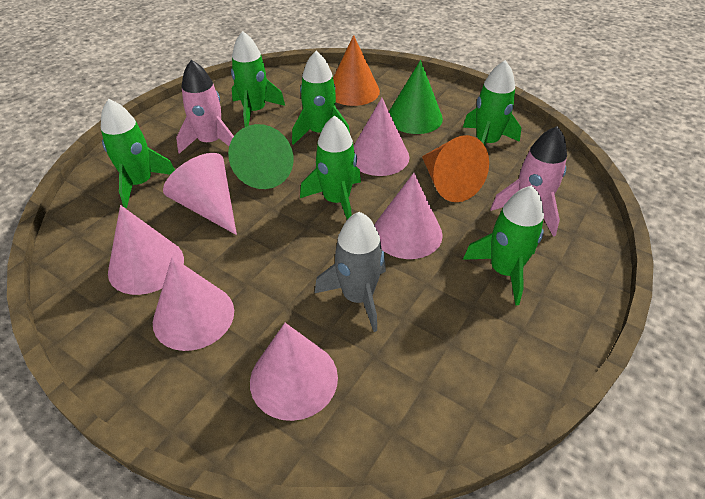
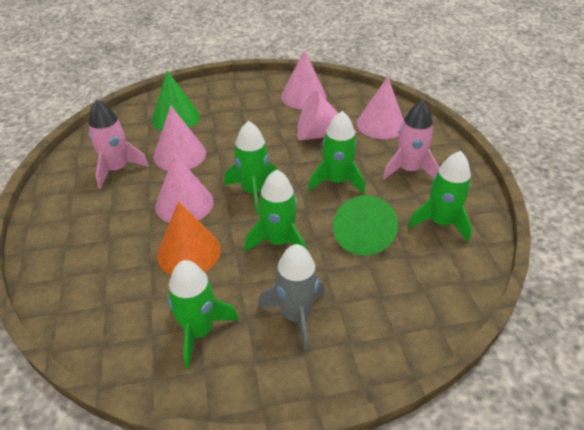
green rocket: [101,99,175,208] [231,31,285,127] [292,51,350,145] [300,115,361,219] [463,60,521,146] [463,185,544,305] = 6 -> [167,260,239,368] [224,121,278,214] [244,169,306,252] [308,111,365,194] [408,151,472,242] = 5
orange cone: [333,35,380,106] [422,135,489,202] = 2 -> [157,201,221,275] = 1
pink cone: [108,205,184,295] [153,257,234,351] [163,153,237,235] [250,323,338,421] [354,98,409,176] [374,173,443,259] = 6 -> [153,105,206,171] [155,153,214,223] [281,50,326,109] [297,91,357,140] [357,76,404,139] = 5

